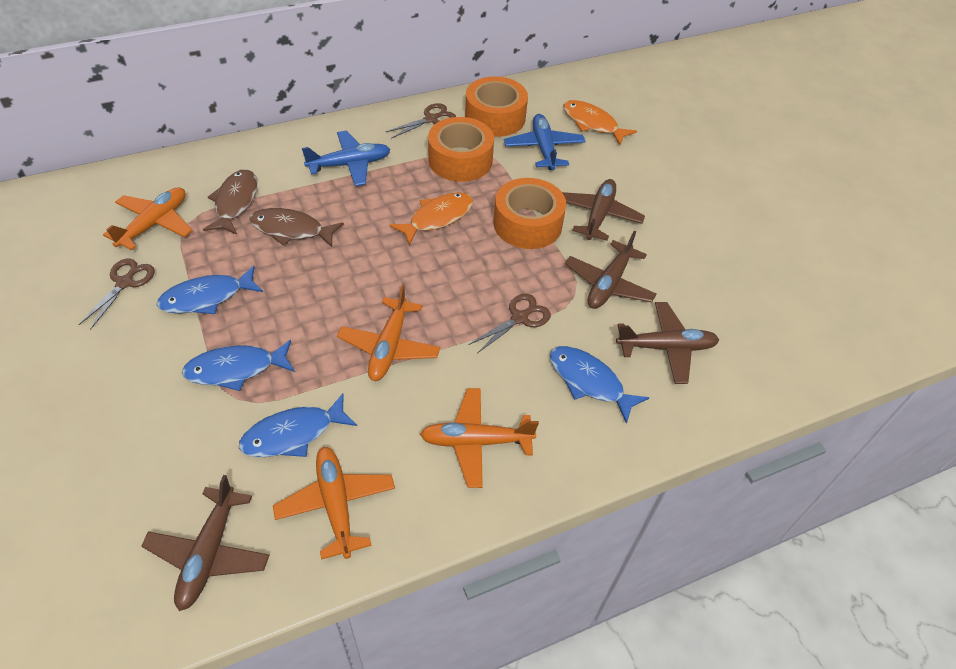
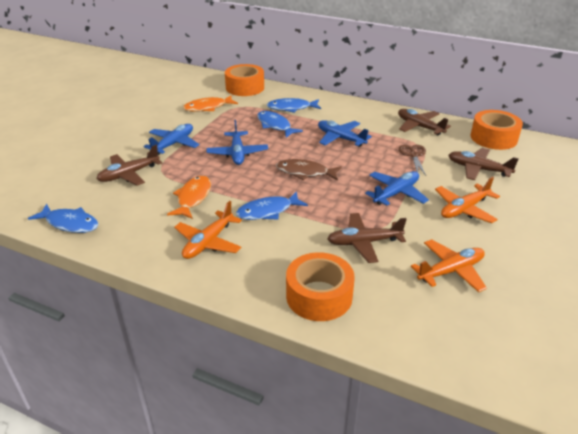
blue plane: [302,131,391,186] [504,114,586,170] = 2 -> [144,124,199,155] [207,120,268,165] [318,120,372,147] [365,171,429,206] = 4
brown fish: [203,169,257,235] [249,208,344,247] = 2 -> [276,159,342,181] = 1
brown scissors: [78,258,155,330] [386,103,456,138] [468,294,551,353] = 3 -> [399,145,426,176] = 1
orange plane: [103,187,193,250] [273,447,395,560] [337,284,440,381] [420,388,539,488] = 4 -> [174,201,242,259] [411,239,487,292] [435,177,500,223] = 3

